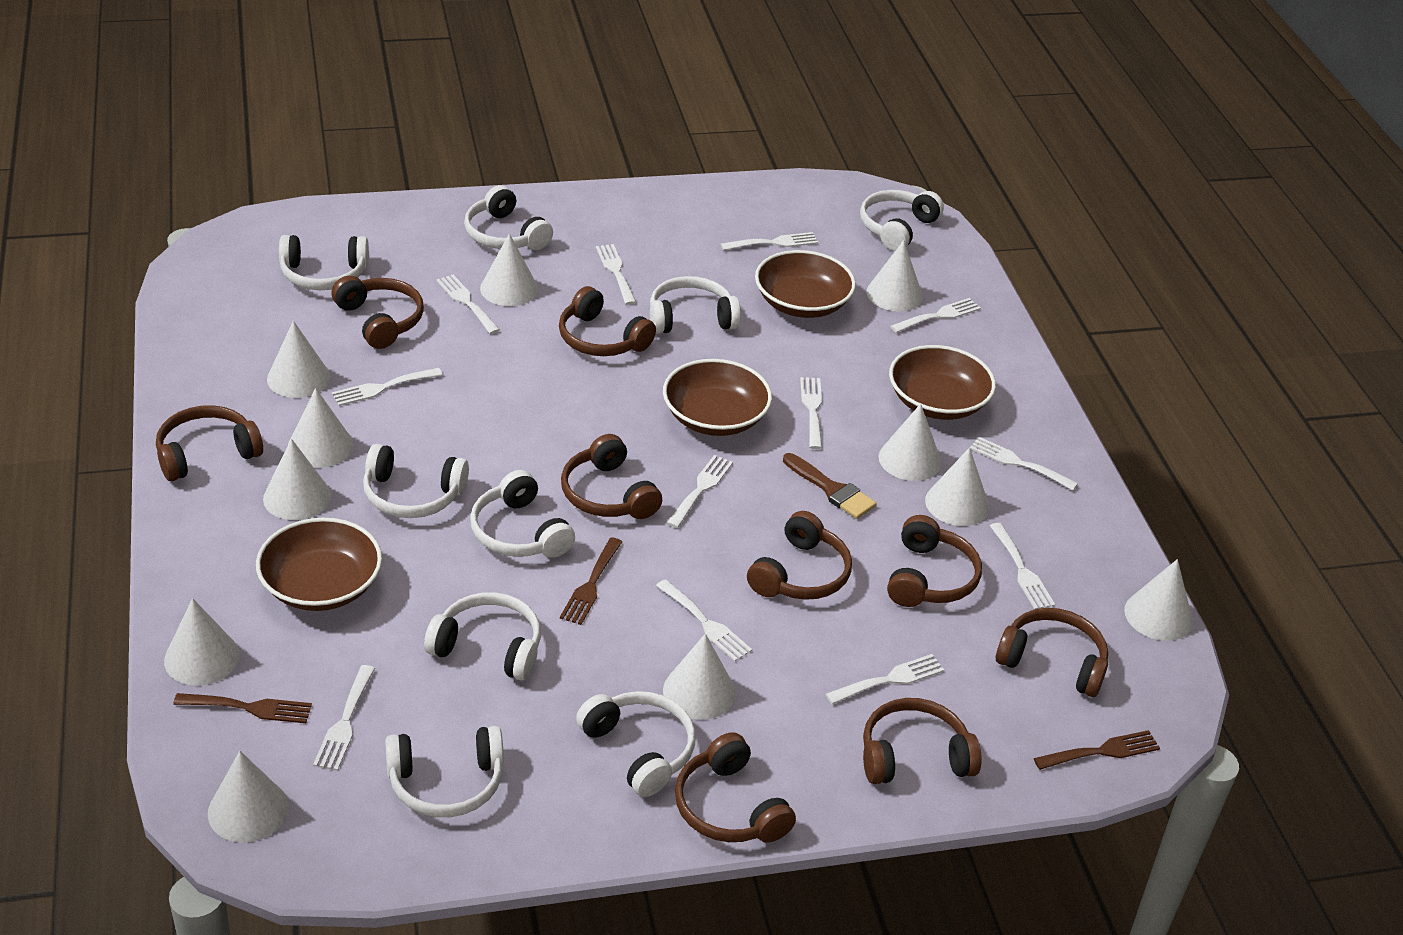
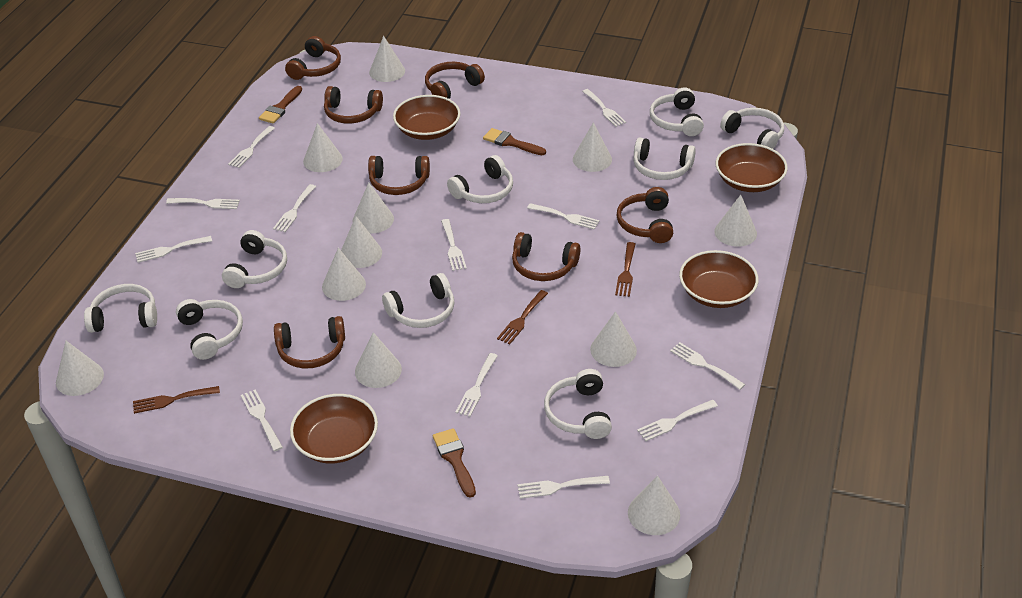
brown brush: [783,453,877,519] = 1 -> [259,86,302,124] [433,428,476,498] [483,128,546,155] = 3
brown headphones: [156,405,263,481] [331,276,424,349] [559,286,656,356] [561,434,662,519] [675,732,796,843] [747,511,852,600] [863,698,982,784] [887,515,982,607] [996,608,1108,697] = 9 -> [274,316,345,368] [285,36,341,80] [324,86,383,123] [368,156,430,195] [425,62,485,99] [512,232,581,281] [617,187,673,243] = 7

